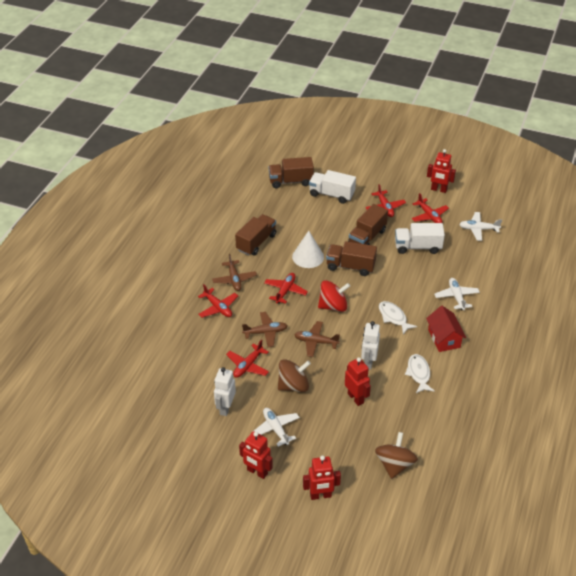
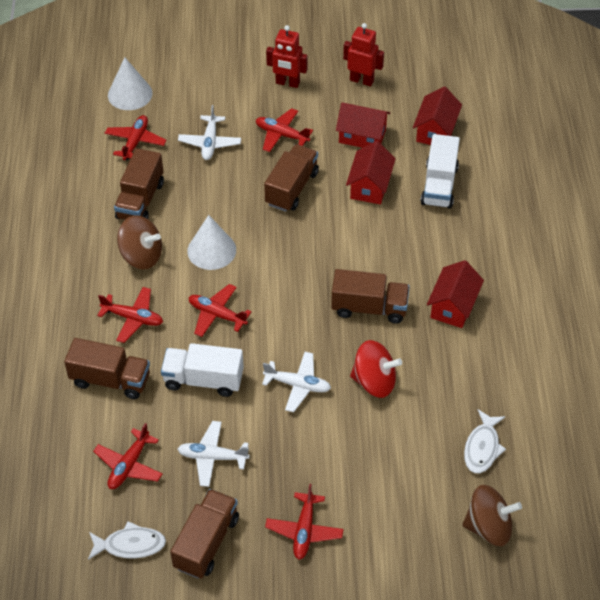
brown plane: [212,254,257,291] [242,312,287,347] [294,321,340,357] = 3 -> none = 0
brown truck: [235,214,276,256] [269,157,314,188] [326,241,377,276] [348,204,388,245] = 4 -> [64,338,150,399] [114,148,164,220] [170,489,239,579] [264,144,319,212] [331,269,410,324] = 5
red house: [426,306,466,352] = 1 -> [336,102,390,148] [346,141,396,204] [413,87,462,145] [427,260,484,328] = 4
red plane: [198,284,238,318] [226,339,269,378] [264,273,308,304] [365,184,406,217] [412,193,449,223] = 5 -> [93,423,163,489] [97,287,163,343] [105,115,167,161] [189,284,252,337] [256,108,313,152] [265,484,344,560] = 6
red robot: [239,431,273,479] [303,455,341,500] [345,357,371,406] [427,149,456,193] = 4 -> [266,25,307,88] [343,23,384,87] = 2
white cone: [292,231,324,268] = 1 -> [108,57,153,110] [187,215,236,270] = 2
white robot: [214,367,236,416] [361,321,380,370] = 2 -> none = 0

